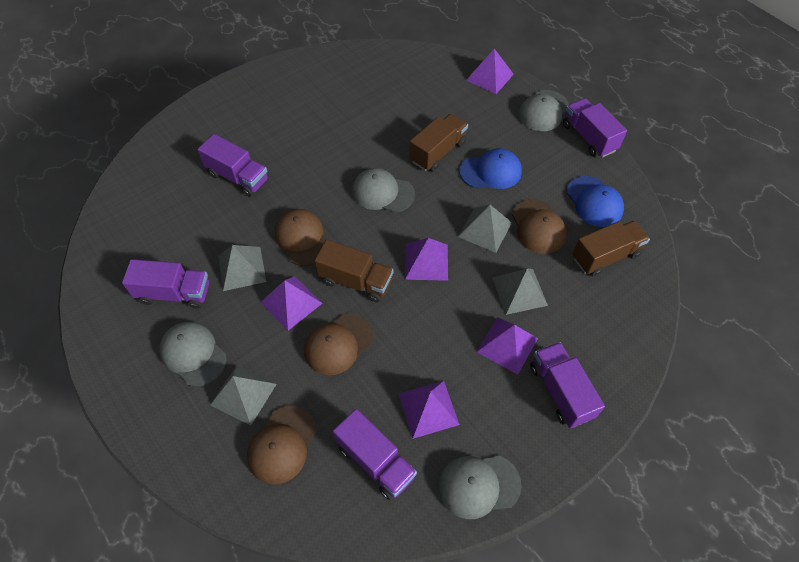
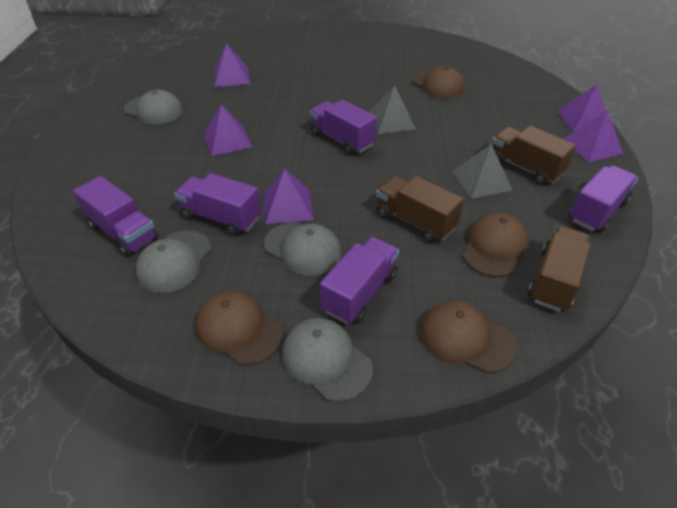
blue cap: [460,148,522,189] [566,176,624,227] = 2 -> none = 0
grey pyramid: [210,365,277,426] [218,245,266,291] [458,205,512,253] [492,269,548,315] = 4 -> [369,86,416,134] [452,144,513,199] = 2

